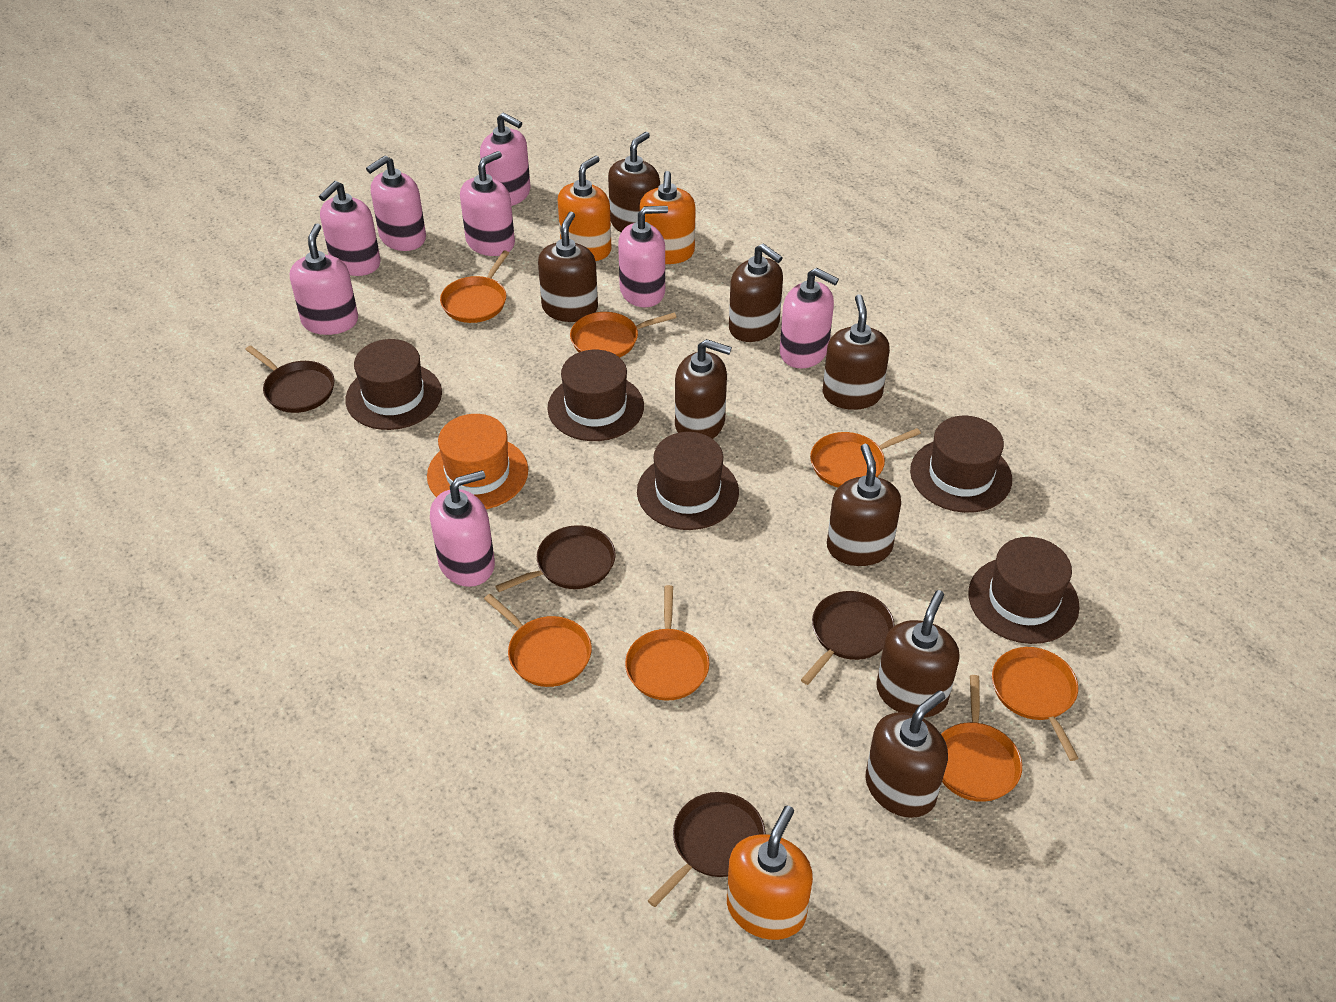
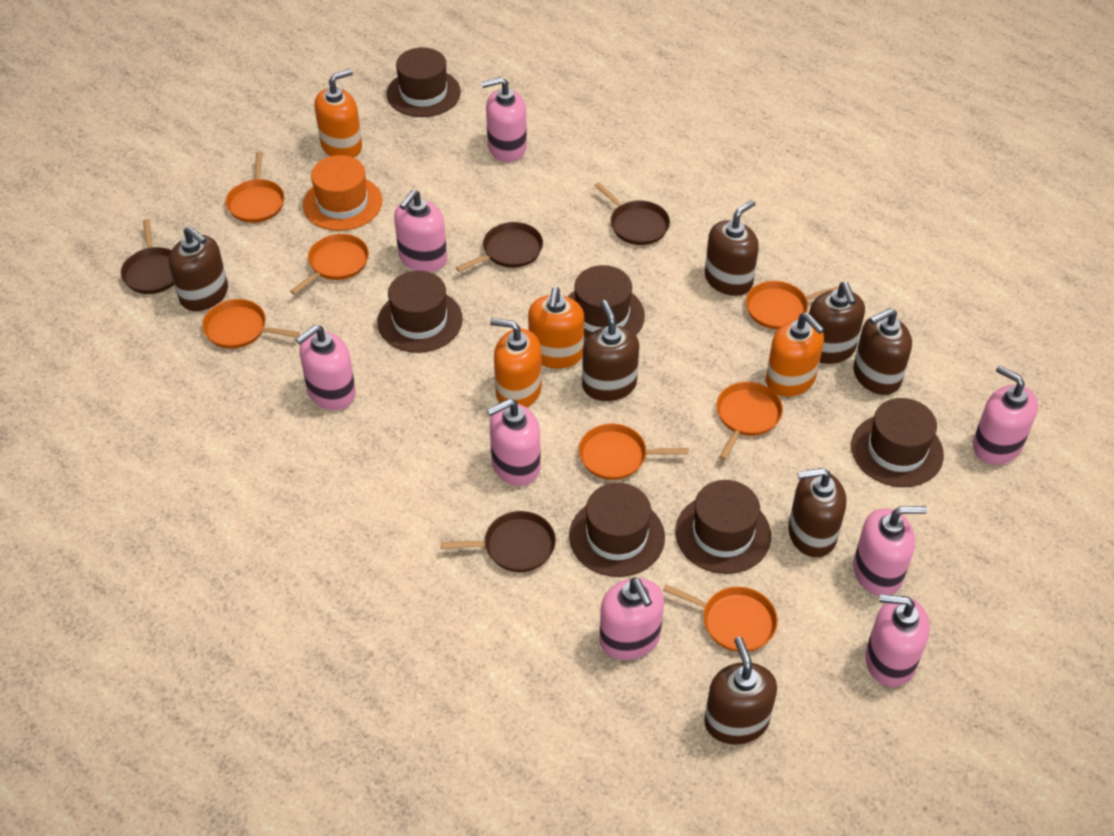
brown hat: [345,339,442,430] [547,350,644,441] [637,432,739,530] [910,416,1012,513] [968,537,1080,644] = 5 -> [377,271,463,353] [387,47,461,117] [568,265,645,342] [569,483,665,577] [675,480,771,574] [851,398,944,487] = 6
brown soap dispenser: [538,211,598,322] [608,132,660,232] [675,339,732,439] [729,243,783,342] [823,294,890,410] [827,444,901,566] [865,691,948,818] [876,590,960,717] = 8 -> [169,226,228,311] [582,300,639,401] [704,637,777,744] [705,200,759,296] [788,468,846,557] [809,282,865,364] [853,308,912,395] = 7
orange soap dispenser: [558,156,612,261] [639,171,696,264] [727,806,813,940] = 3 -> [314,69,362,158] [490,318,542,408] [528,287,584,369] [766,312,824,397] = 4

